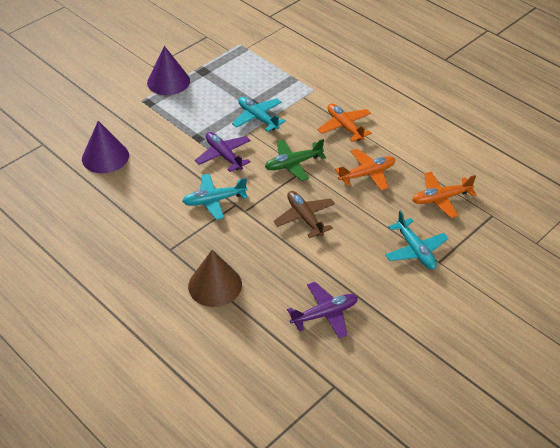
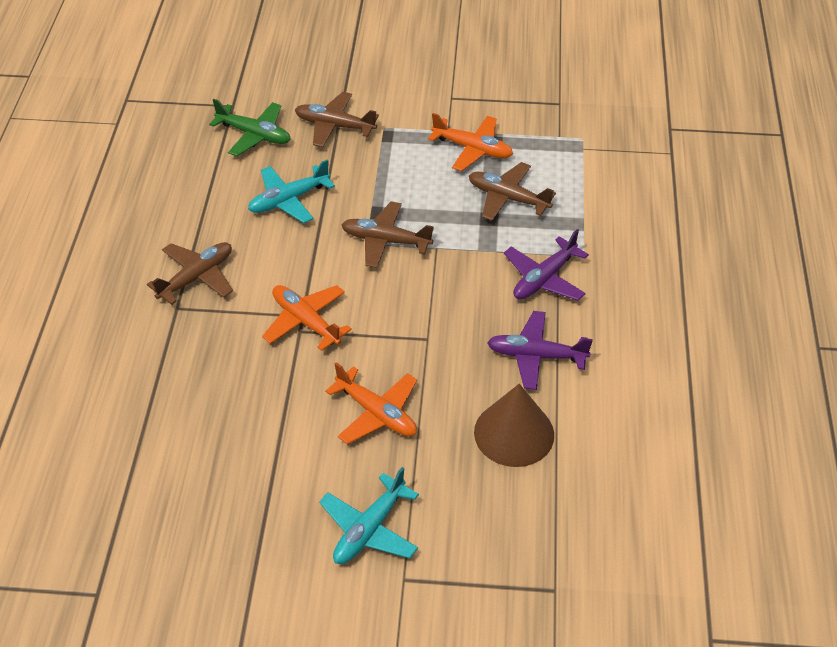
brown plane: [273,191,335,238] = 1 -> [147,242,233,305] [295,92,379,147] [341,201,434,268] [469,162,556,221] = 4
purple cone: [82,121,129,173] [147,46,190,95] = 2 -> none = 0
turquoise plane: [182,173,248,220] [232,97,286,132] [385,210,449,269] = 3 -> [248,159,335,223] [319,467,419,564] = 2

